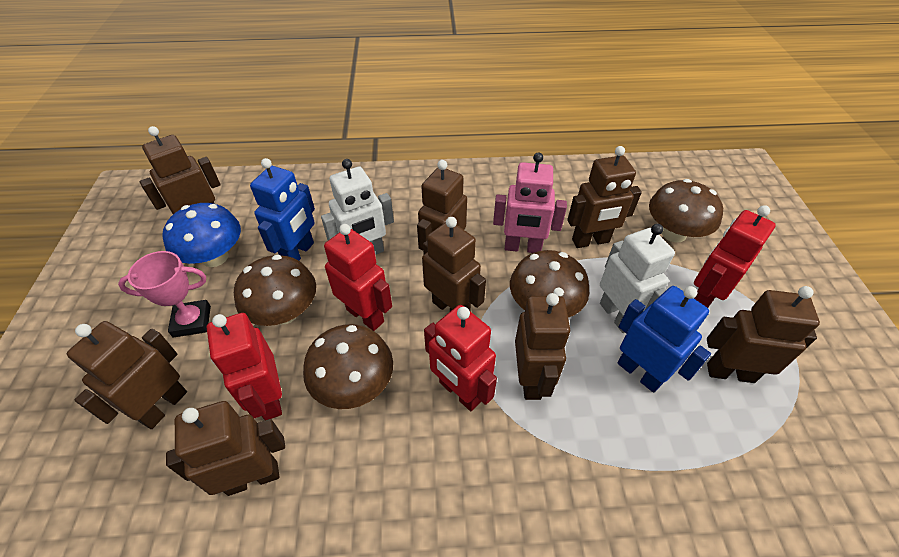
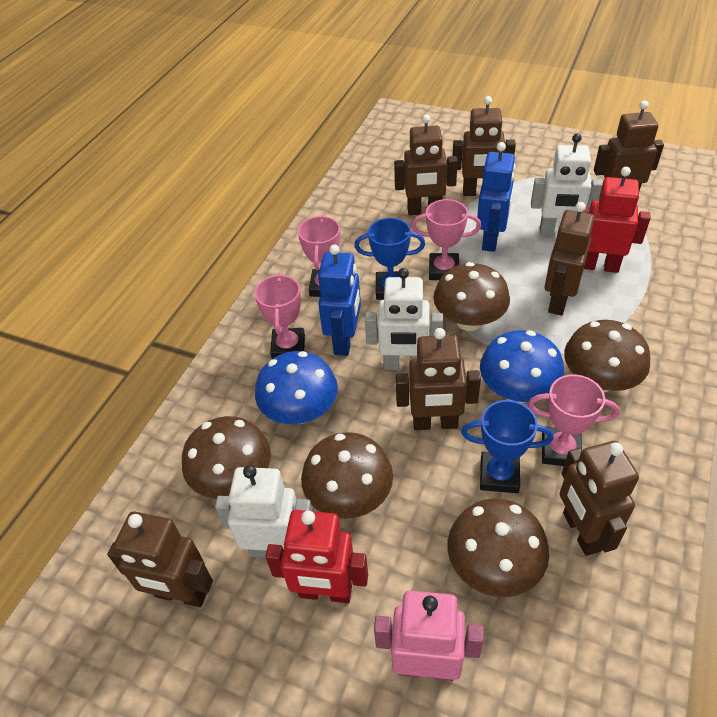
blue mushroom: [162,203,241,267] = 1 -> [255,351,338,424] [480,330,564,403] = 2
blue trophy: none = 0 -> [354,218,425,300] [461,400,553,493] = 2
brown mushroom: [234,255,316,326] [303,324,393,409] [510,250,589,317] [649,179,723,243] = 4 -> [182,416,271,499] [301,432,393,519] [433,262,510,331] [447,498,549,597] [564,320,650,393] = 5
brown robot: [67,321,187,429] [140,126,221,214] [166,401,285,496] [417,160,467,250] [422,217,486,311] [515,293,570,400] [567,146,642,248] [707,286,820,383] = 8 -> [107,511,213,607] [394,114,458,215] [396,328,481,430] [453,96,516,196] [545,202,595,316] [559,441,639,556] [594,100,664,191] = 7
pink trophy: [118,251,211,338] = 1 -> [254,273,305,359] [298,215,340,297] [411,199,481,280] [528,374,620,466] = 4
red robot: [207,313,282,420] [324,224,392,331] [424,305,497,411] [694,205,776,308] = 4 -> [265,510,368,603] [583,167,650,273] = 2
white robot: [321,159,394,255] [600,224,675,333] = 2 -> [215,465,312,558] [365,268,443,370] [531,133,603,236] = 3

